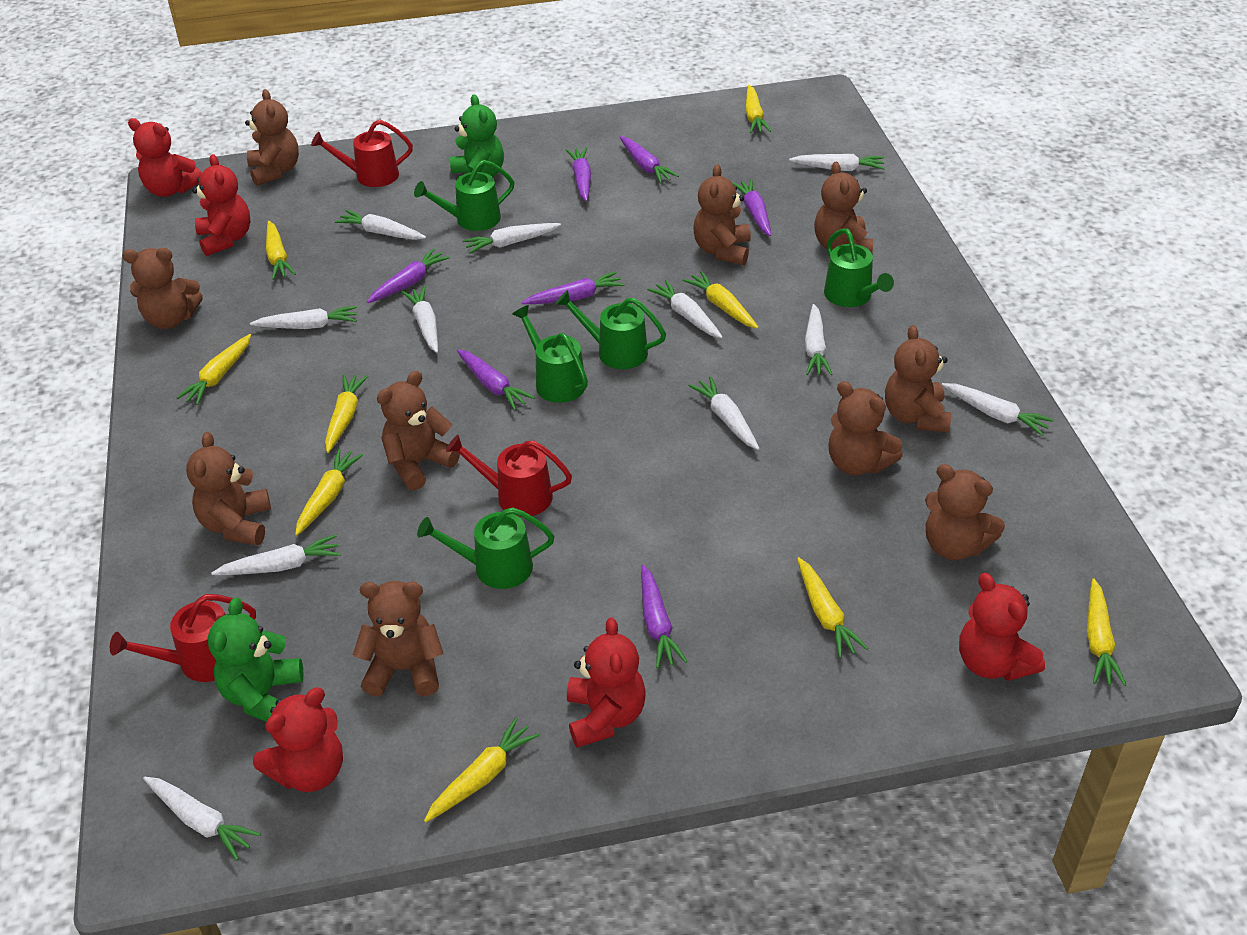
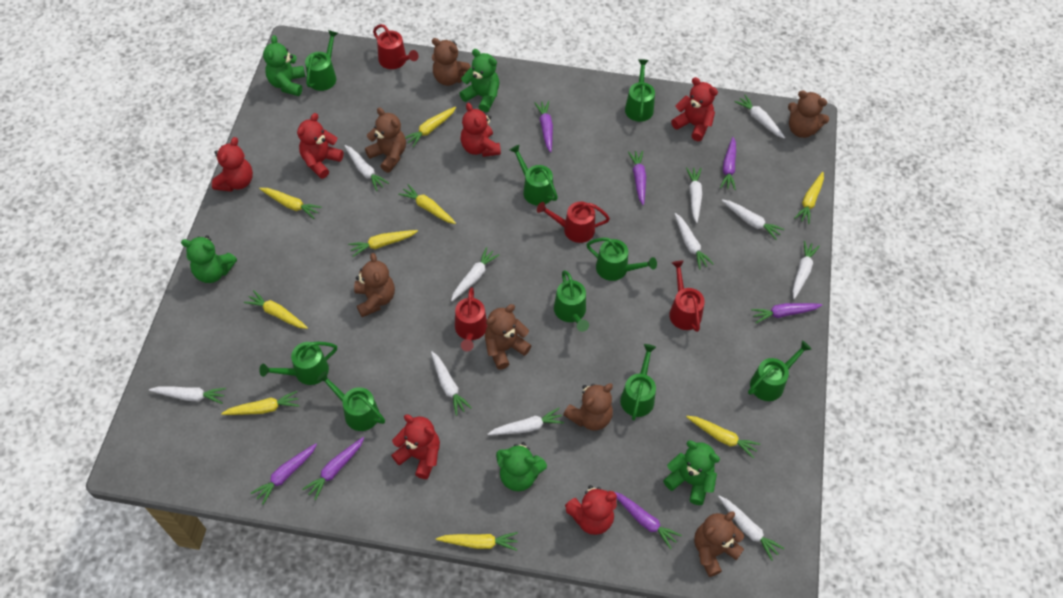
brown teddy bear: [122,248,203,329] [186,432,271,546] [245,89,299,186] [353,581,444,697] [377,371,460,491] [693,165,751,265] [814,162,873,253] [828,381,903,476] [885,325,952,433] [925,464,1005,560] = 10 -> [354,253,395,317] [365,107,406,173] [432,38,471,86] [485,304,531,370] [563,383,613,431] [694,512,744,577] [788,90,829,138] = 7
green teddy bear: [208,598,304,722] [450,94,504,179] = 2 -> [181,235,237,283] [263,35,305,96] [459,49,499,112] [496,442,547,491] [663,440,720,505] = 5
green watering can: [414,160,515,231] [417,507,554,589] [512,305,588,403] [556,290,666,369] [824,228,894,307] = 5 -> [259,342,337,385] [305,30,338,91] [317,371,385,431] [510,145,558,206] [554,270,589,332] [586,238,657,281] [620,344,656,420] [625,59,655,122] [748,341,812,401] = 9
red teddy bear: [128,118,202,197] [192,154,250,256] [253,688,343,792] [567,617,646,748] [959,573,1045,681] = 5 -> [212,137,253,192] [297,113,344,179] [391,414,440,479] [461,103,501,157] [565,485,617,535] [671,77,718,141] = 6
red watering can: [110,594,256,682] [311,120,413,187] [446,435,572,517] = 3 -> [373,24,419,69] [455,287,487,351] [537,202,610,243] [669,261,705,332] = 4

